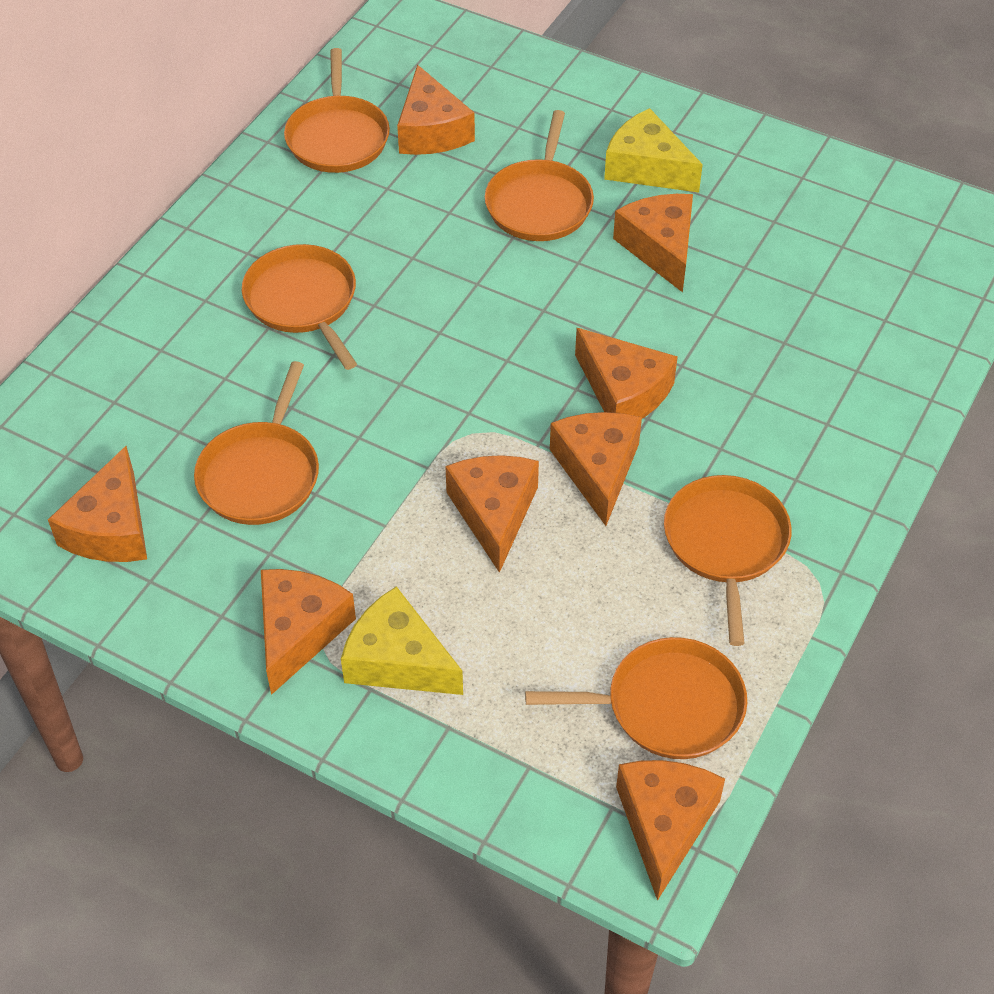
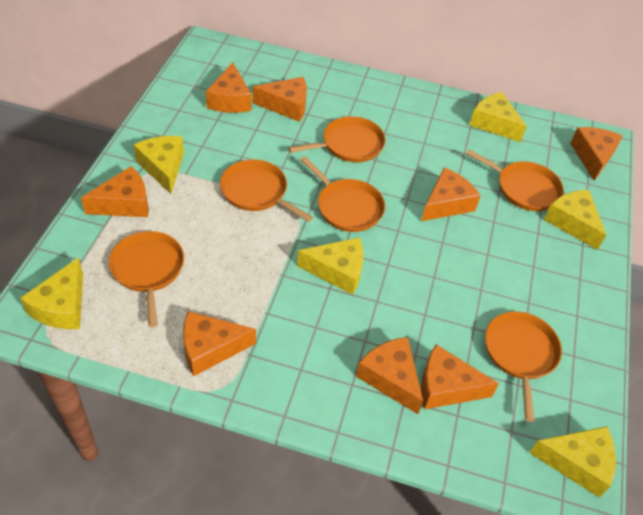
yellow cheese: [341,586,463,695] [604,108,703,193] = 2 -> [20,258,83,329] [133,136,184,194] [297,237,364,295] [469,92,527,142] [529,426,616,497] [544,190,606,250] = 6

